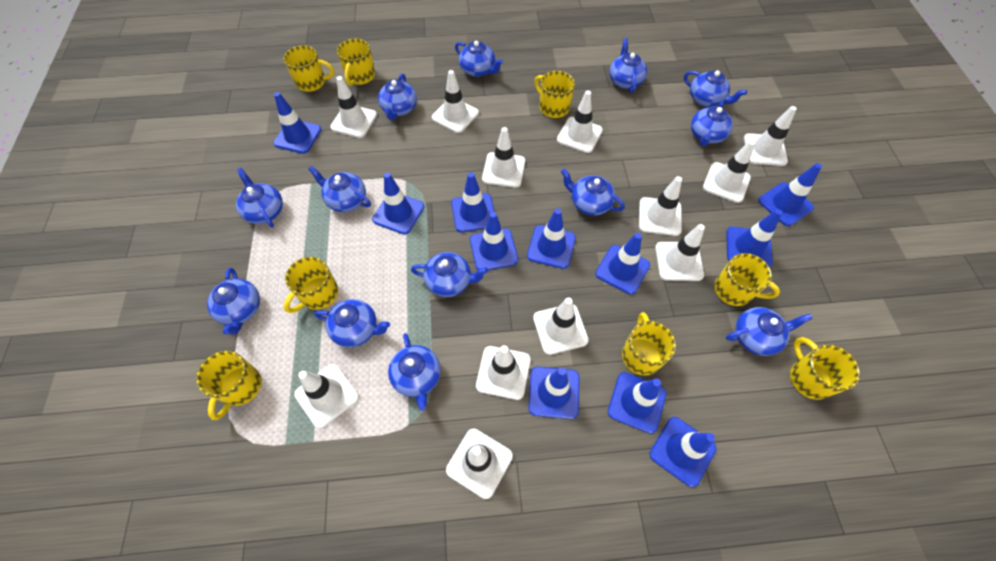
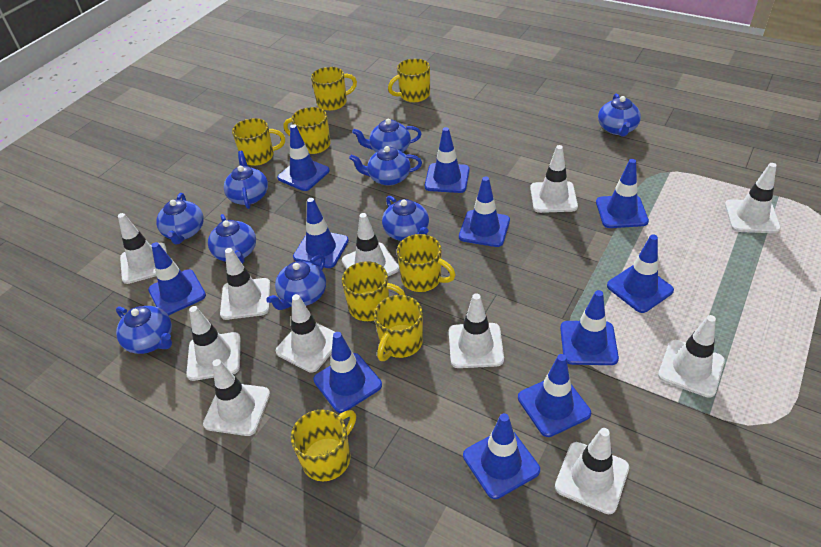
blue teapot: [207,267,260,335] [236,168,283,228] [308,166,371,212] [314,299,390,347] [378,74,417,120] [388,333,441,411] [411,252,488,297] [455,41,503,77] [561,169,625,215] [609,38,647,93] [684,71,747,107] [691,101,733,146] [726,307,813,356] = 13 -> [116,306,172,354] [156,193,204,244] [208,214,256,264] [224,151,268,209] [266,254,326,310] [349,146,422,186] [352,119,422,152] [382,196,429,241] [598,93,641,137] = 9
white traffic cone: [294,364,359,428] [330,76,377,138] [432,70,479,133] [446,429,513,499] [476,345,531,400] [482,127,525,188] [533,297,589,355] [557,90,603,153] [639,176,682,236] [655,224,705,281] [703,140,755,203] [744,106,797,166] = 12 -> [118,213,167,284] [186,306,241,381] [203,359,270,436] [220,248,270,320] [276,294,335,373] [342,213,399,276] [449,293,504,368] [530,145,578,213] [555,428,629,514] [658,315,725,398] [725,163,781,233] = 11

